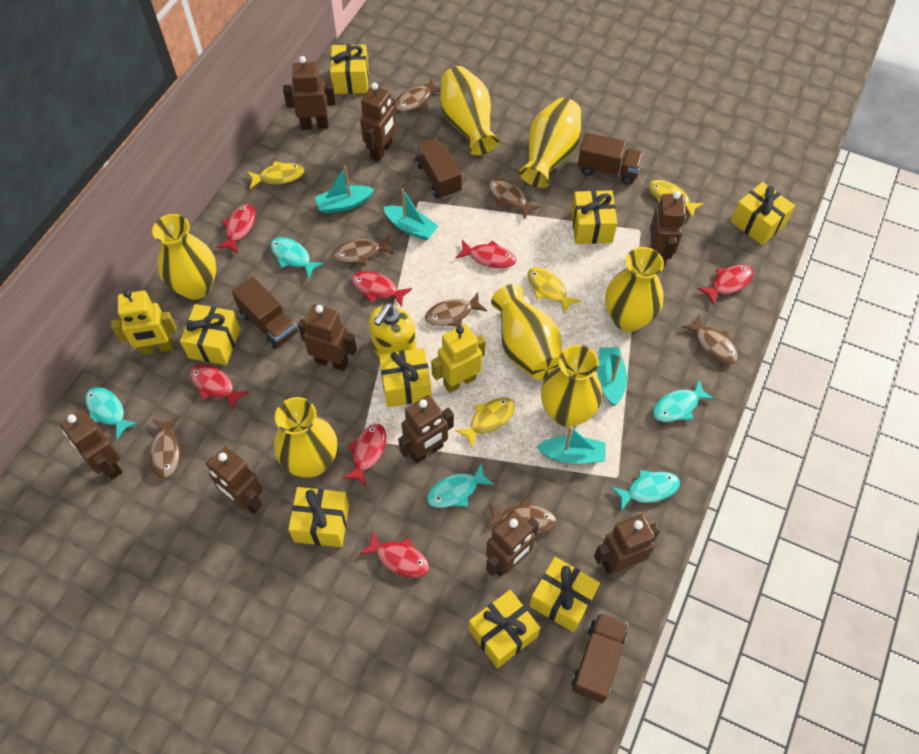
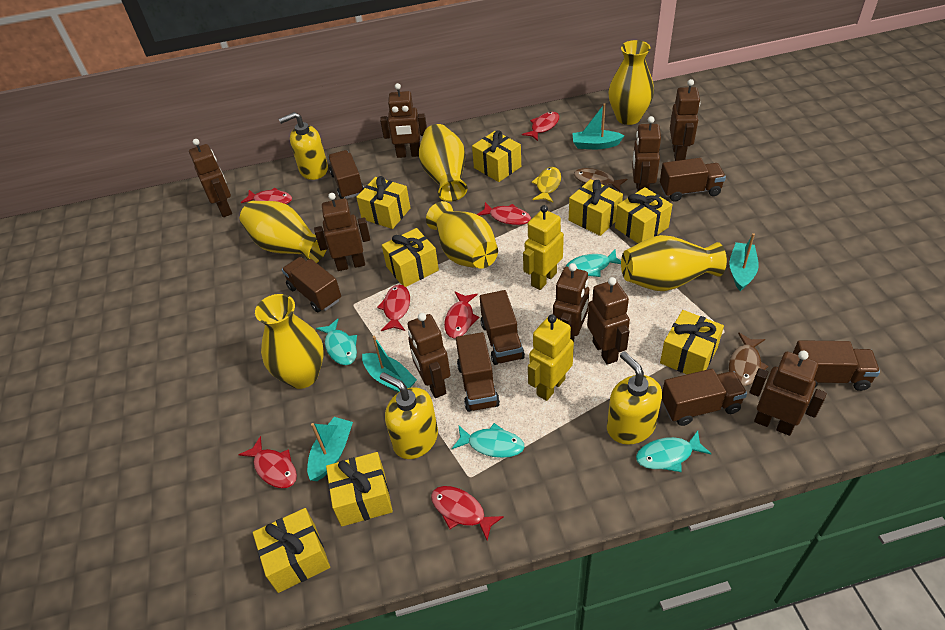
brown fish: [150,417,187,478] [333,235,394,266] [395,79,441,112] [425,293,487,327] [486,499,557,534] [489,178,540,220] [682,314,738,364] = 7 -> [574,168,627,192] [729,333,769,386] = 2
brown truck: [232,277,298,349] [415,138,462,199] [572,612,628,703] [578,132,644,185] = 4 -> [282,257,341,312] [328,150,364,199] [456,332,500,412] [480,290,525,365] [660,158,726,202] [662,369,747,426] [793,340,880,391] = 7
turquoise fish: [85,387,139,440] [271,237,325,279] [427,463,494,508] [611,470,680,511] [653,380,715,422] = 5 -> [316,319,357,365] [452,423,525,458] [565,250,621,277] [636,431,712,472] = 4
yellow fish: [247,161,305,189] [455,397,514,448] [528,267,581,314] [648,180,704,219] = 4 -> [531,167,561,202] = 1
yellow soap dispenser: [369,303,417,357] = 1 -> [279,112,328,180] [380,372,438,459] [607,351,662,445] = 3
yellow vase: [152,214,216,300] [274,397,337,478] [440,66,499,155] [491,284,562,380] [519,97,582,188] [541,345,602,427] [605,247,664,332] = 7 -> [240,201,327,263] [255,294,324,389] [419,124,468,202] [426,201,498,269] [608,40,654,125] [621,235,727,291] = 6

